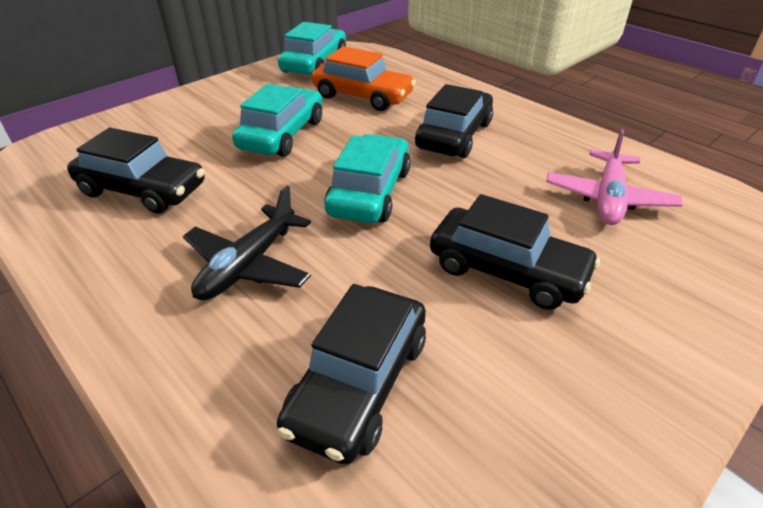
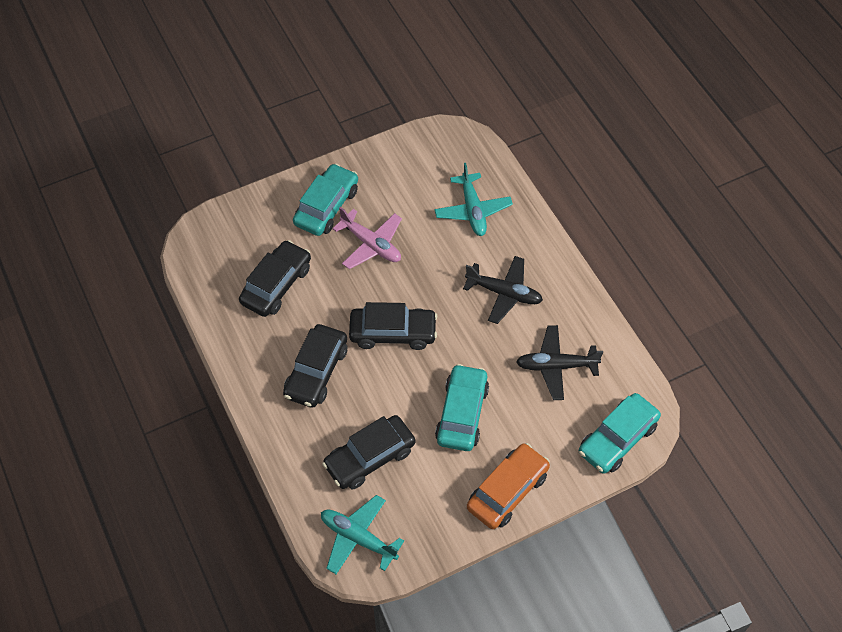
black plane: [183,186,311,300] = 1 -> [463,256,543,324] [516,325,603,400] = 2
turquoise plane: none = 0 -> [321,495,404,574] [434,163,513,236] = 2

